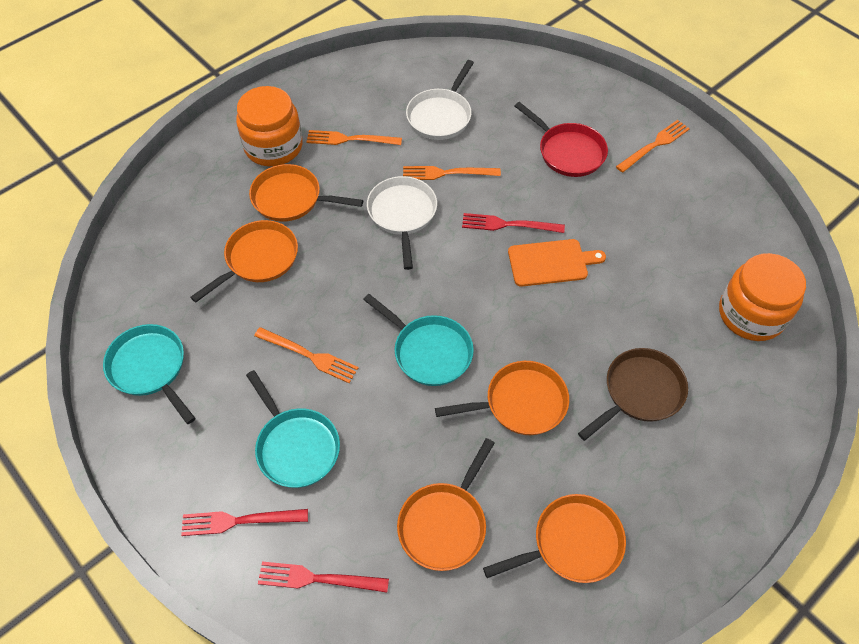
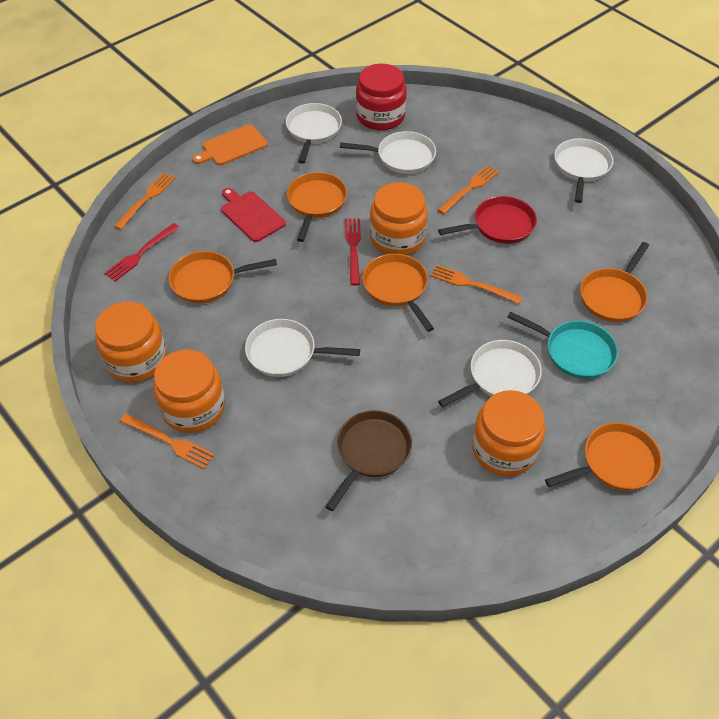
orange jar: [236,86,303,166] [719,253,806,341] = 2 -> [95,302,167,383] [153,349,225,433] [370,182,428,255] [472,390,545,476] = 4
red cutting board: none = 0 -> [221,188,286,242] = 1
red fork: [181,509,308,536] [258,561,389,592] [462,213,565,233] = 3 -> [104,223,180,282] [345,218,361,285] = 2
red jar: none = 0 -> [356,64,407,130] = 1
turquoise pan: [103,324,196,424] [246,370,340,488] [363,294,474,386] = 3 -> [507,311,618,379] = 1
white pan: [367,176,437,270] [406,60,474,140] = 2 -> [245,319,360,377] [286,103,342,164] [340,131,436,174] [438,340,542,407] [554,138,613,203] = 5

